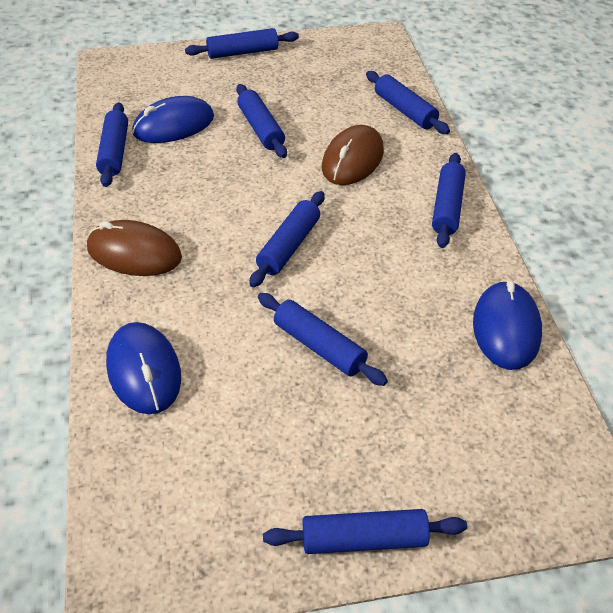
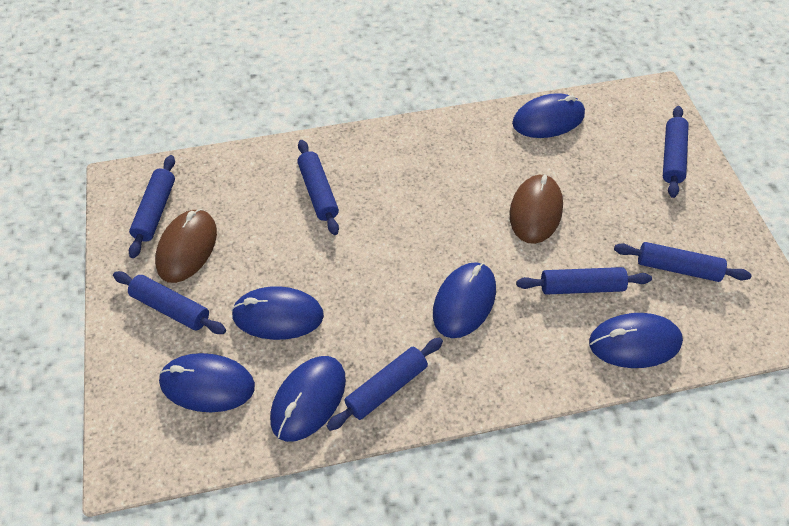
blue mouse: [106,322,181,414] [132,96,214,143] [473,281,542,370] = 3 -> [159,353,255,412] [231,286,324,340] [270,356,346,442] [433,262,496,338] [512,93,585,138] [589,313,683,368] = 6
blue rolling pin: [96,102,128,187] [185,28,299,59] [236,84,287,158] [249,191,325,287] [258,293,388,386] [263,509,467,554] [366,71,450,134] [432,153,466,248] = 8 -> [113,271,226,334] [129,155,175,258] [297,140,339,235] [327,337,443,431] [516,267,652,295] [614,242,751,282] [663,106,689,198] = 7

